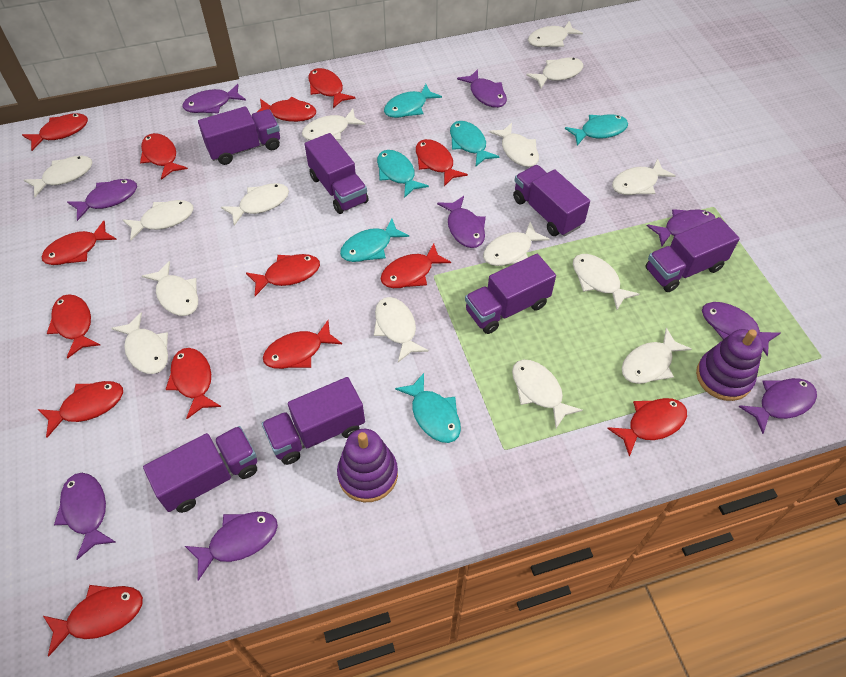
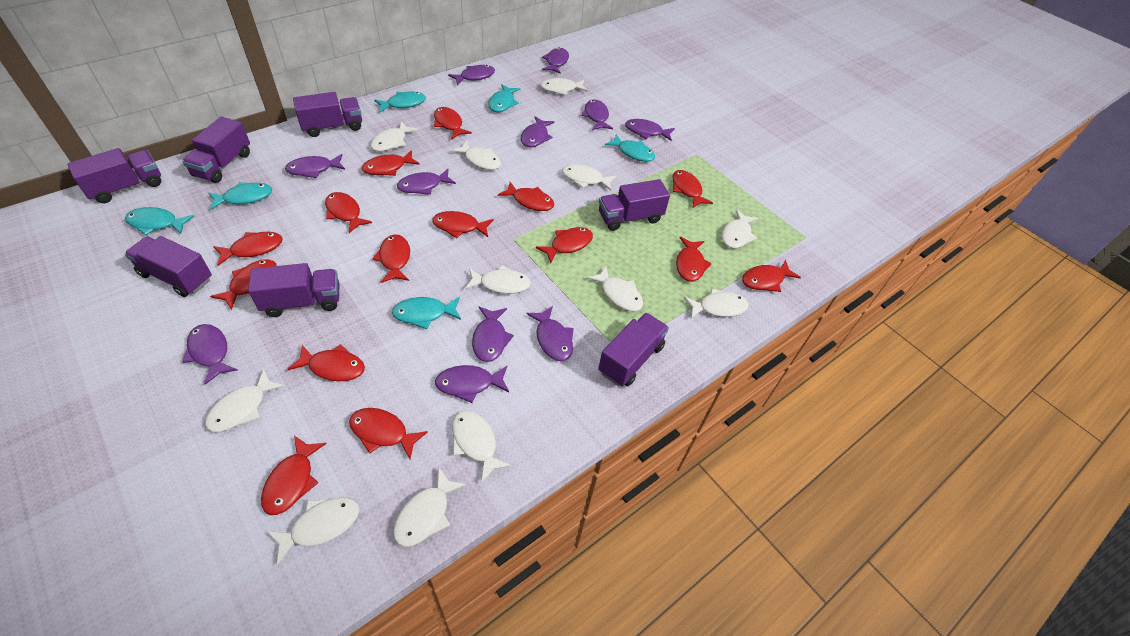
purple fish: [54,473,116,560] [67,179,137,221] [183,84,246,114] [185,512,278,581] [437,196,486,248] [457,69,507,108] [647,209,716,246] [702,302,780,356] [739,378,817,434] = 9 -> [183,324,238,385] [285,154,345,178] [397,169,456,195] [435,365,509,403] [448,65,495,85] [472,307,514,362] [521,116,554,148] [526,306,574,361] [542,47,569,74] [581,99,613,130] [625,119,675,141] = 11
purple stacking toy: [337,429,398,502] [696,329,763,401] = 2 -> none = 0
red fish: [22,113,88,151] [38,381,123,438] [42,221,117,265] [43,585,143,656] [47,294,100,359] [140,133,188,180] [166,348,221,419] [246,254,320,296] [257,97,316,122] [263,320,342,369] [308,68,356,108] [381,243,451,288] [416,139,468,186] [607,398,687,457] = 14 -> [210,259,277,310] [213,232,283,266] [261,436,327,515] [287,344,365,381] [325,192,372,233] [349,408,428,459] [362,150,420,176] [372,234,410,283] [432,211,494,238] [434,107,472,139] [498,182,554,211] [536,227,593,263] [672,170,713,208] [676,237,712,282] [742,260,801,292] = 15
white fish: [24,156,93,197] [111,313,168,374] [122,200,194,240] [142,261,198,316] [221,183,289,226] [302,109,365,140] [374,297,429,362] [483,222,550,266] [489,123,539,167] [512,360,583,428] [526,58,583,88] [528,21,583,47] [573,254,639,310] [612,159,676,195] [622,328,691,384] = 15 -> [205,369,285,432] [267,497,359,566] [371,121,418,152] [393,467,467,547] [451,140,501,170] [452,411,512,483] [465,265,531,294] [540,78,588,95] [562,164,617,191] [586,266,643,311] [684,289,749,318] [722,209,758,249] = 12

